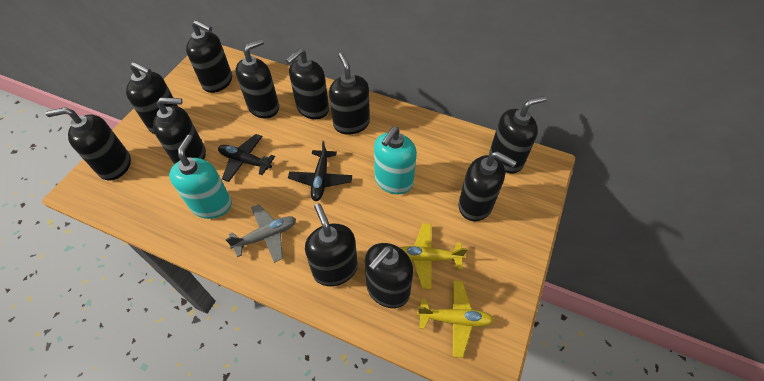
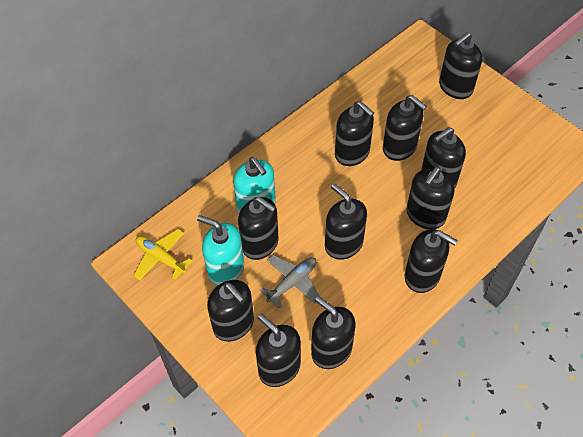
black plane: [218,134,275,182] [288,141,352,201] = 2 -> none = 0
yellow plane: [399,223,467,289] [417,280,494,358] = 2 -> [134,229,192,280] = 1

